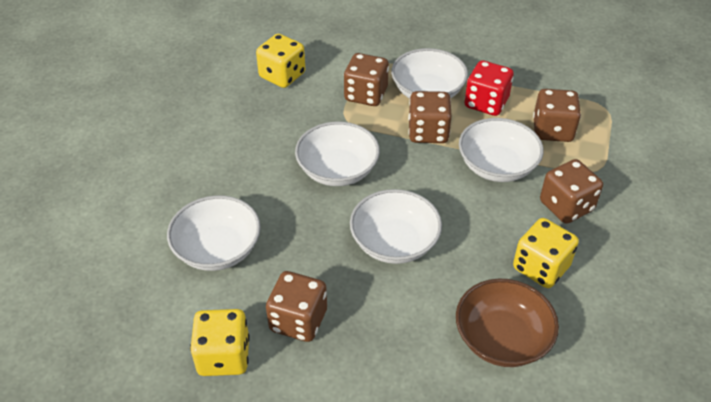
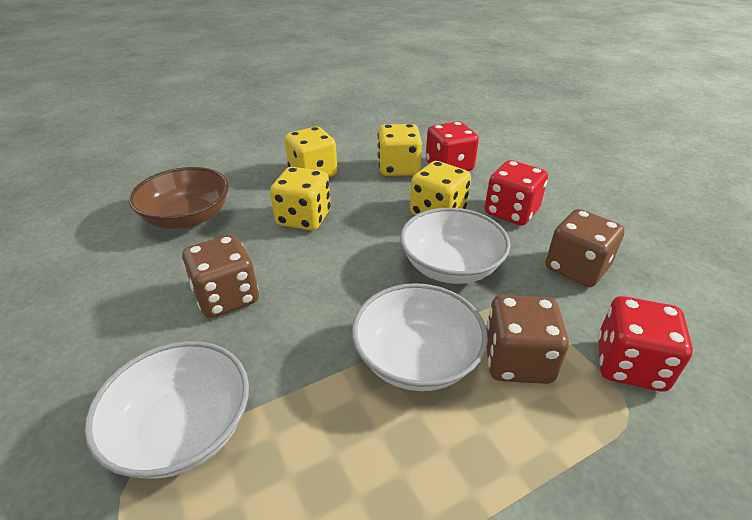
brown dice: [266,271,327,342] [344,53,389,106] [408,91,452,143] [533,89,581,142] [540,159,603,224] = 5 -> [182,235,259,318] [486,295,569,384] [545,209,625,287] = 3
red dice: [465,61,514,116] = 1 -> [426,121,479,171] [485,160,548,226] [598,296,693,392] = 3
white bowl: [167,195,261,271] [295,122,380,186] [350,189,442,264] [391,48,468,99] [459,118,544,182] = 5 -> [85,341,249,479] [352,283,488,391] [400,208,510,284] = 3
yellow dice: [190,309,250,376] [256,34,305,88] [513,218,579,288] = 3 -> [270,167,331,231] [285,127,337,177] [378,124,422,176] [410,161,471,215] = 4

